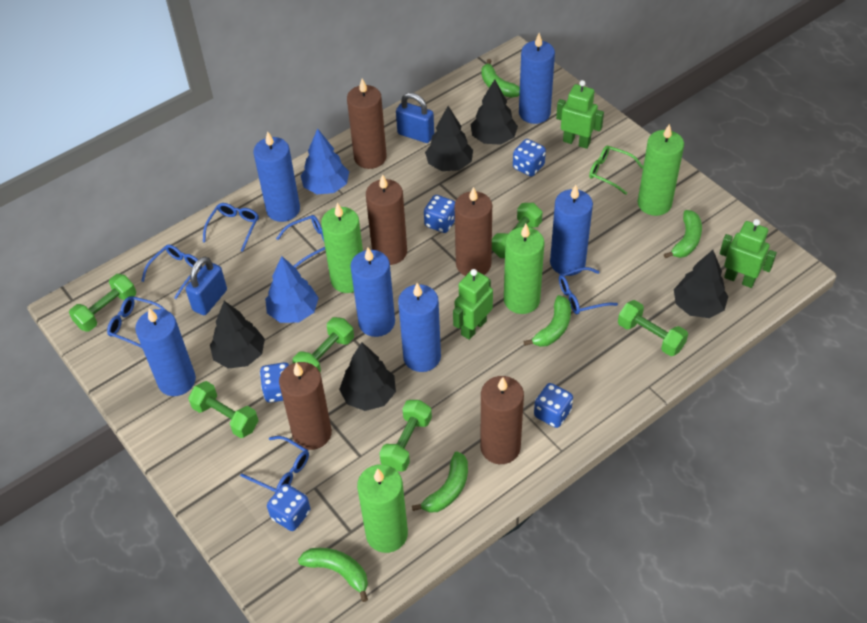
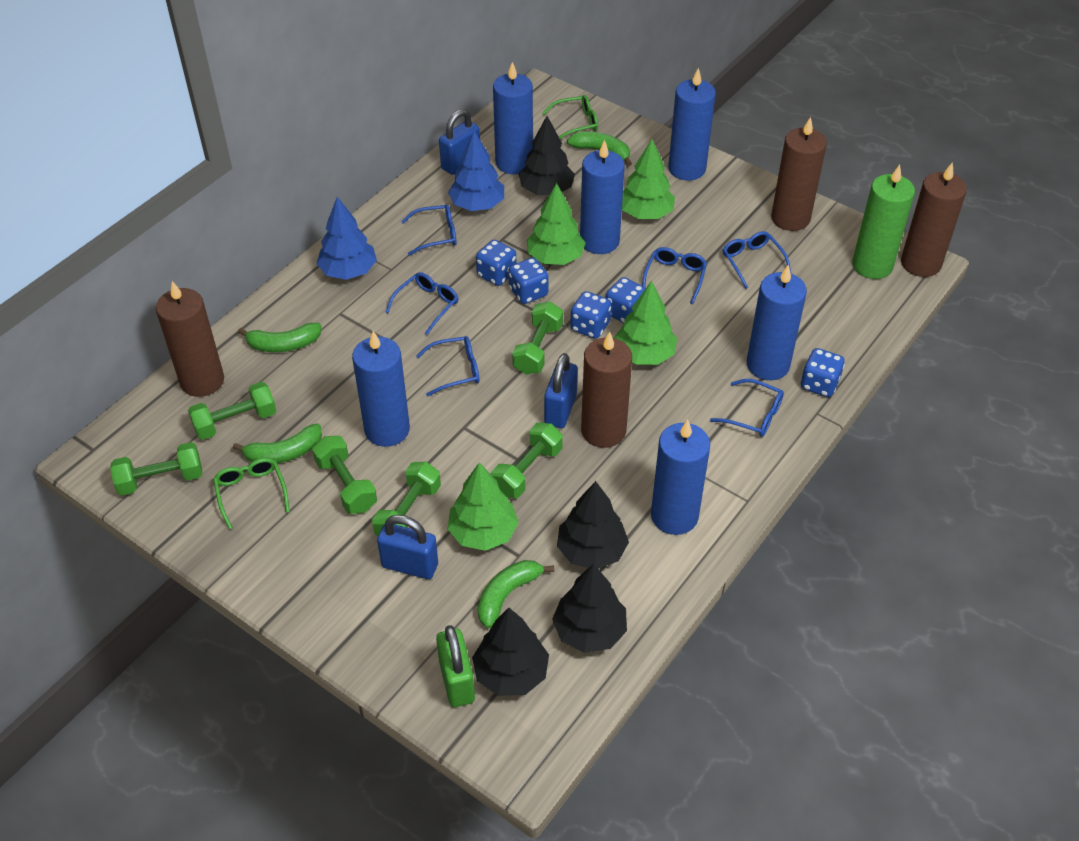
black tree: [210,301,265,368] [339,342,396,411] [425,106,473,171] [471,79,518,145] [674,250,729,318] = 5 -> [472,608,549,696] [519,116,575,195] [552,564,627,653] [557,481,629,569] = 4
blue padlock: [185,257,227,315] [396,92,434,143] = 2 -> [377,515,438,579] [439,109,480,175] [544,353,578,428] = 3
brown candle: [279,362,332,450] [347,79,387,169] [366,174,407,265] [455,187,492,276] [480,376,524,464] = 5 -> [156,281,224,397] [581,332,632,448] [771,117,827,231] [901,162,967,277] = 4
green banana: [298,548,368,602] [412,451,468,513] [481,59,520,98] [524,295,571,347] [664,210,702,258] = 5 -> [233,424,322,463] [238,323,321,352] [478,560,554,628] [567,131,632,166] = 4
green candle: [321,203,363,293] [357,464,408,553] [504,224,545,314] [637,124,684,216] = 4 -> [852,165,915,279] = 1
green glasses: [589,146,643,195] = 1 -> [213,458,289,529] [542,95,598,139] = 2
green padlock: none = 0 -> [436,625,475,707] = 1
green robot: [453,269,493,340] [556,80,604,149] [720,219,777,288] = 3 -> none = 0
green tree: none = 0 -> [448,462,519,551] [527,183,586,265] [614,281,677,365] [622,139,675,219] = 4

